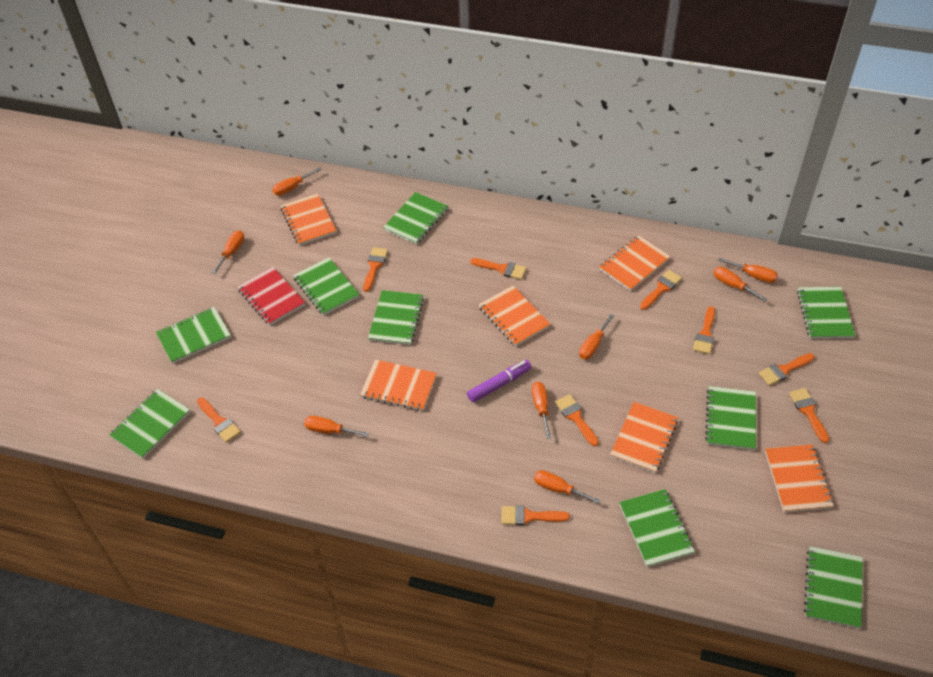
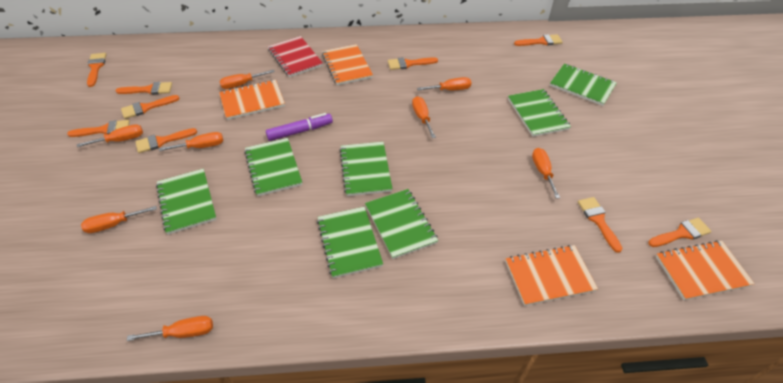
green notebook: [109,389,190,459] [156,307,231,364] [293,257,359,315] [368,290,424,345] [383,192,448,244] [619,489,695,567] [705,386,756,450] [797,287,855,339] [804,546,863,629] = 9 -> [156,169,217,235] [244,138,302,196] [317,207,383,278] [339,142,392,196] [365,189,438,259] [508,89,571,137] [550,63,617,106] = 7
orange notebook: [281,194,337,245] [360,359,437,411] [479,286,550,346] [599,235,671,291] [610,402,678,473] [765,444,834,512] = 6 -> [219,80,285,120] [322,44,373,85] [505,245,598,306] [656,240,755,300] = 4

